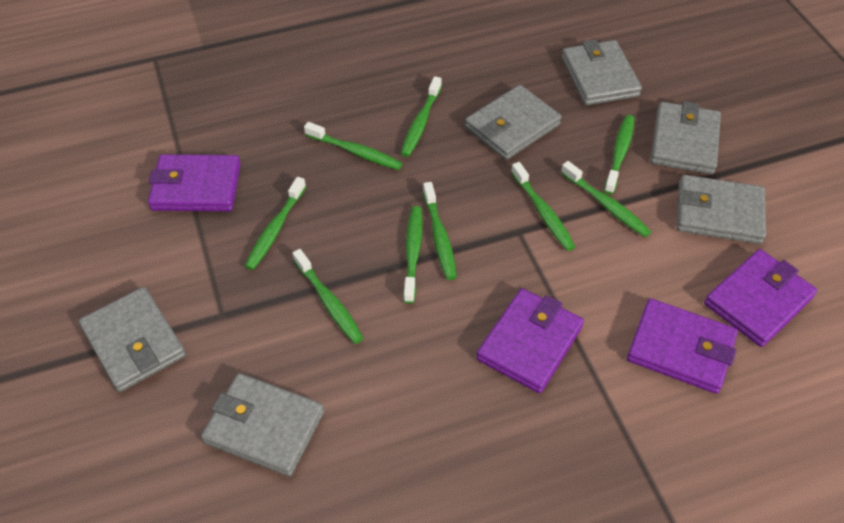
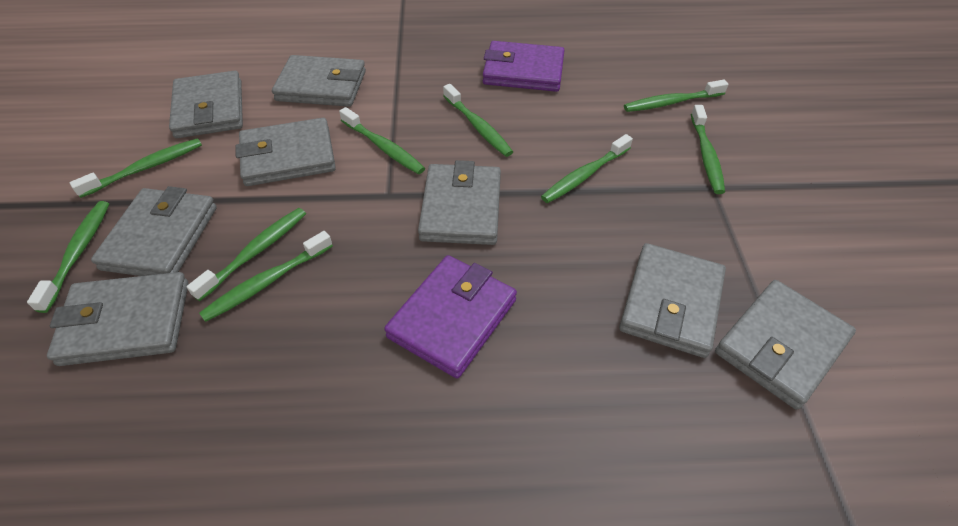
grey wallet: [79,287,186,392] [201,373,324,477] [465,85,561,160] [562,39,642,105] [651,101,721,174] [677,175,766,244] = 6 -> [47,272,189,366] [91,186,217,276] [169,71,243,138] [235,118,336,186] [272,55,366,107] [418,160,501,245] [619,243,726,358] [715,280,856,410] = 8
purple wallet: [148,154,241,211] [476,288,584,393] [627,298,738,394] [704,249,817,347] = 4 -> [384,255,517,379] [483,41,565,92] = 2

